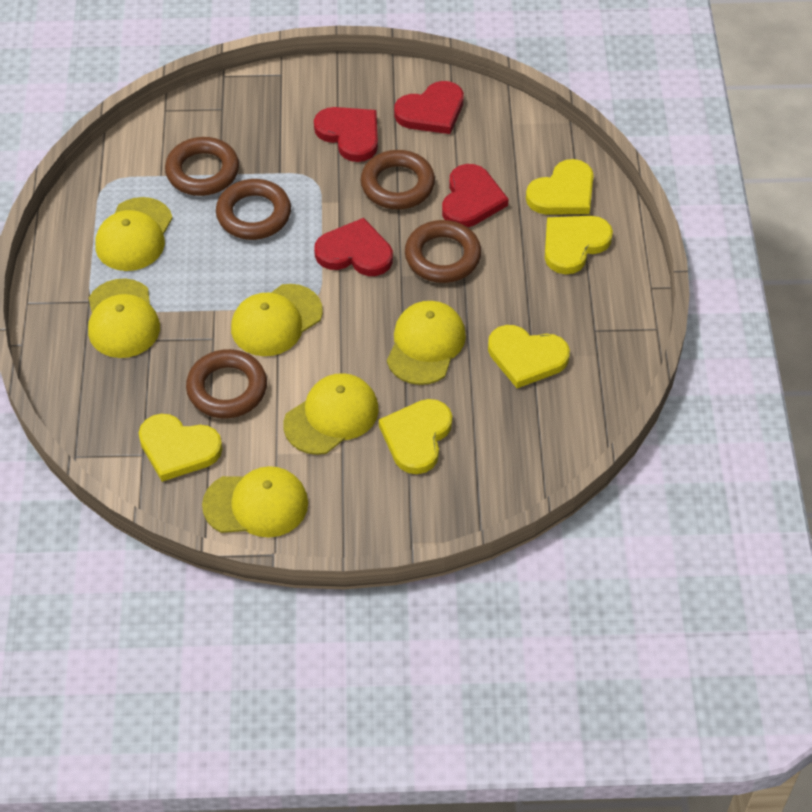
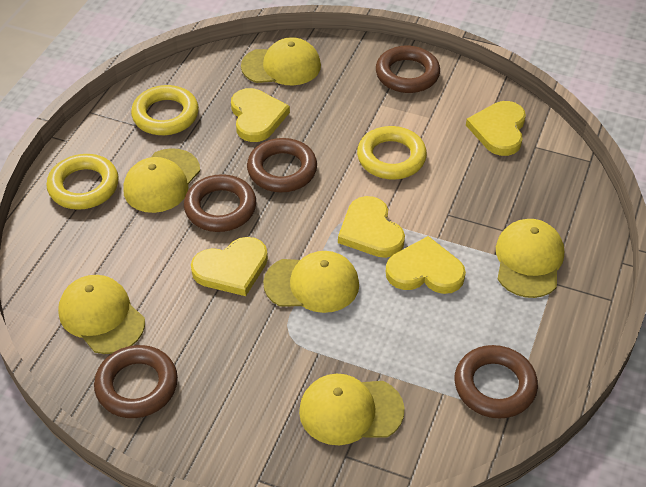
red heart: [314,107,378,162] [314,218,393,276] [394,81,464,134] [442,164,509,227] = 4 -> none = 0
yellow ring: none = 0 -> [46,154,119,210] [131,85,199,135] [357,126,427,180] = 3

